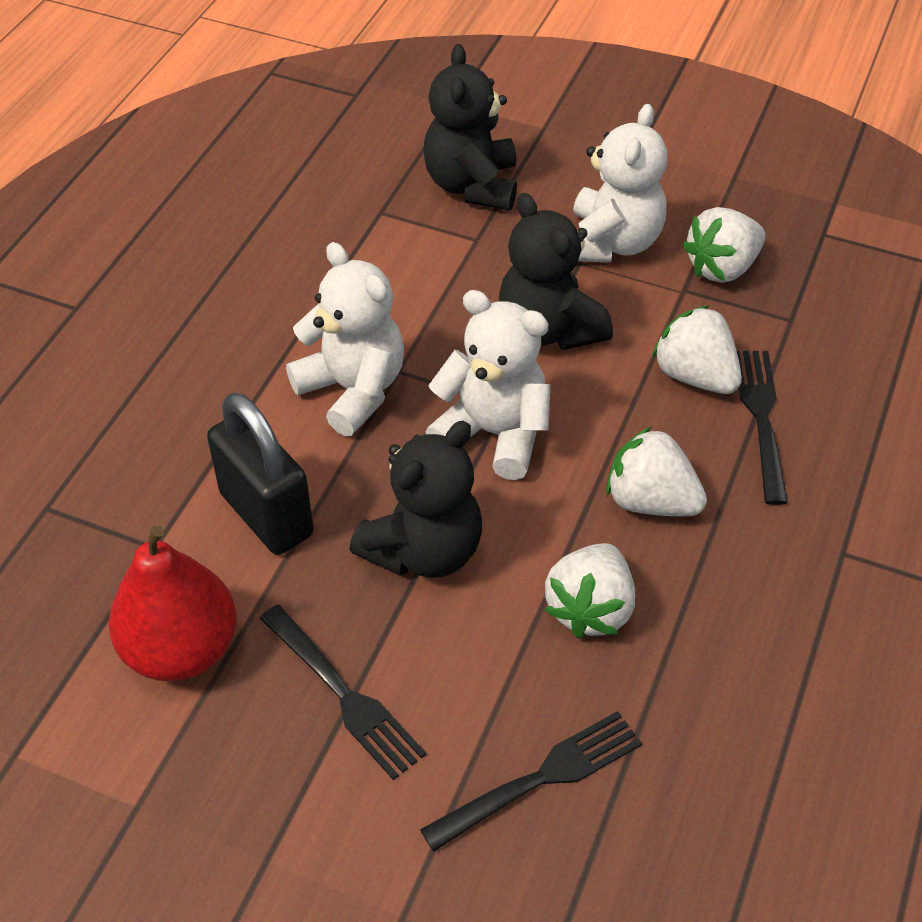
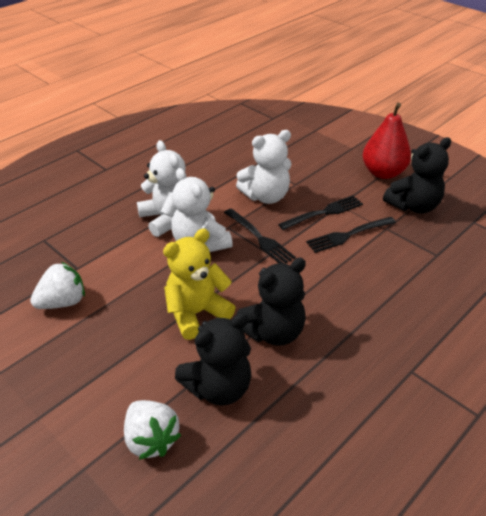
black padlock: [207,392,314,555] = 1 -> none = 0
white strawberry: [545,543,635,638] [606,426,707,516] [652,306,742,394] [682,207,765,283] = 4 -> [30,262,85,309] [124,400,181,460] = 2
yellow teddy bear: none = 0 -> [163,229,236,340] = 1

